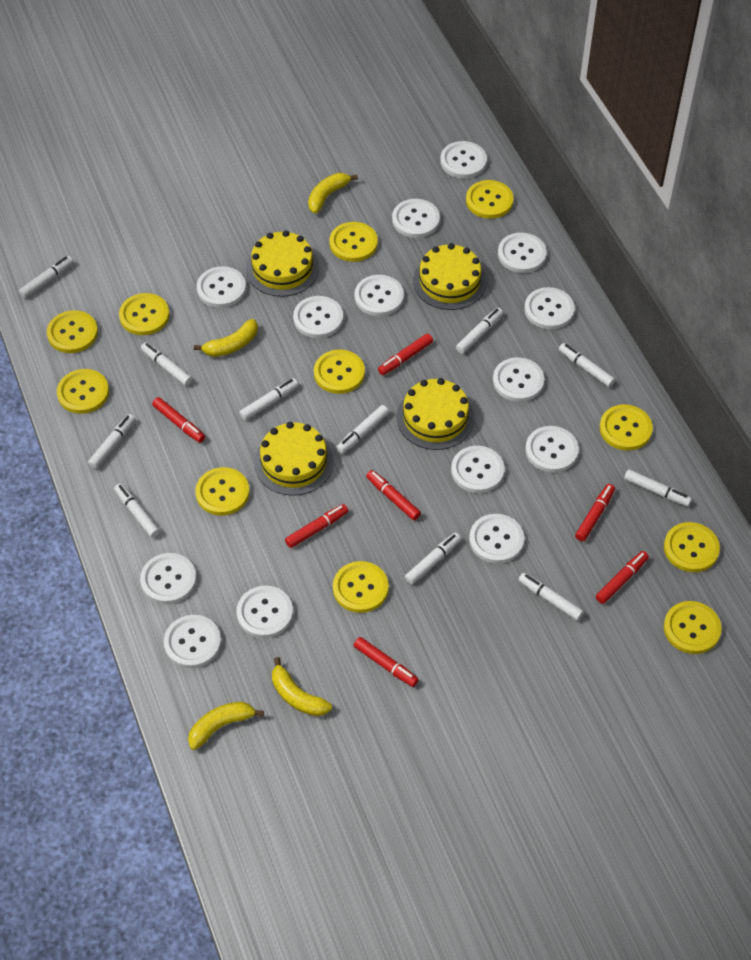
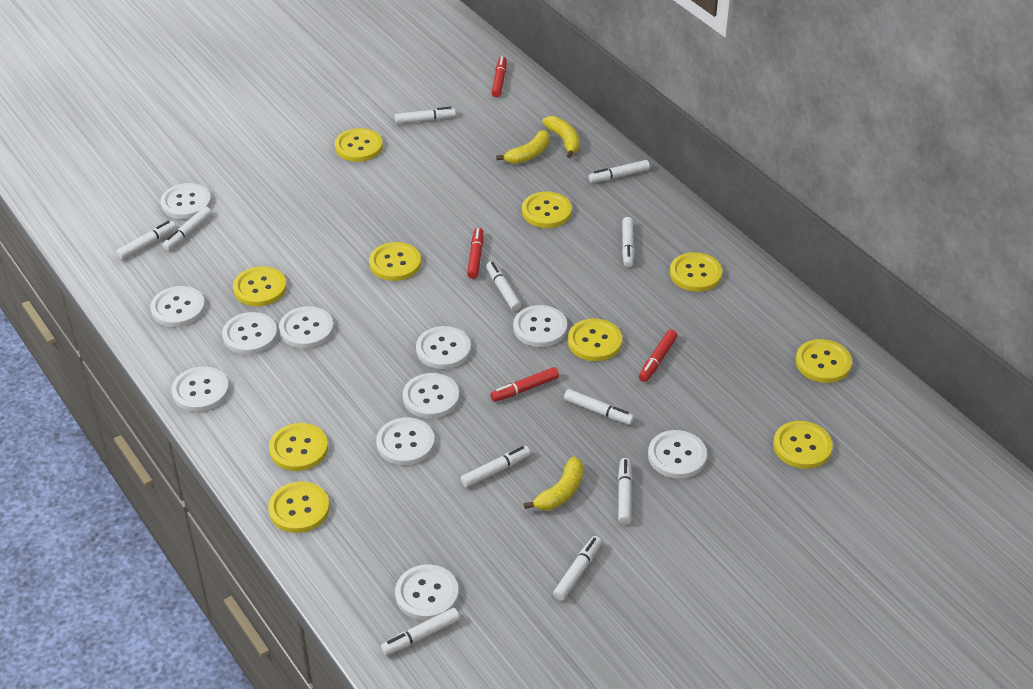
red marker: [152,397,205,443] [285,504,348,548] [354,637,419,687] [366,470,421,520] [378,333,433,375] [575,484,615,541] [596,551,649,604] = 7 -> [467,228,483,279] [490,367,559,402] [492,56,507,97] [639,330,678,382] = 4
white button: [140,553,196,604] [164,615,221,668] [197,266,246,308] [237,586,293,638] [293,296,343,338] [355,275,404,316] [392,199,440,238] [440,141,487,178] [451,446,505,493] [469,514,524,564] [493,357,544,402] [498,233,547,273] [524,287,575,329] [525,426,579,473] = 14 -> [150,286,205,327] [161,183,211,219] [171,367,229,412] [222,312,278,355] [279,306,334,348] [376,417,435,465] [395,564,459,620] [403,373,459,418] [416,326,471,369] [513,305,567,347] [648,430,707,479] = 11
yellow banana: [188,701,264,750] [194,319,258,357] [272,657,332,716] [308,173,358,213] = 4 -> [496,130,550,164] [524,456,584,510] [542,116,580,158] = 3
yellow button: [47,310,98,353] [57,369,109,414] [119,293,170,335] [195,467,249,516] [314,350,365,394] [329,222,378,262] [333,561,389,613] [466,180,513,219] [600,404,653,451] [664,522,720,572] [664,601,722,654] = 11 -> [233,266,286,306] [268,482,330,533] [269,423,328,471] [335,128,383,162] [369,242,421,281] [522,192,572,228] [568,319,622,361] [670,252,722,292] [773,421,833,469] [796,339,852,383] = 10
yellow cake: [246,230,319,297] [254,422,334,496] [397,378,475,450] [413,243,487,310] = 4 -> none = 0

